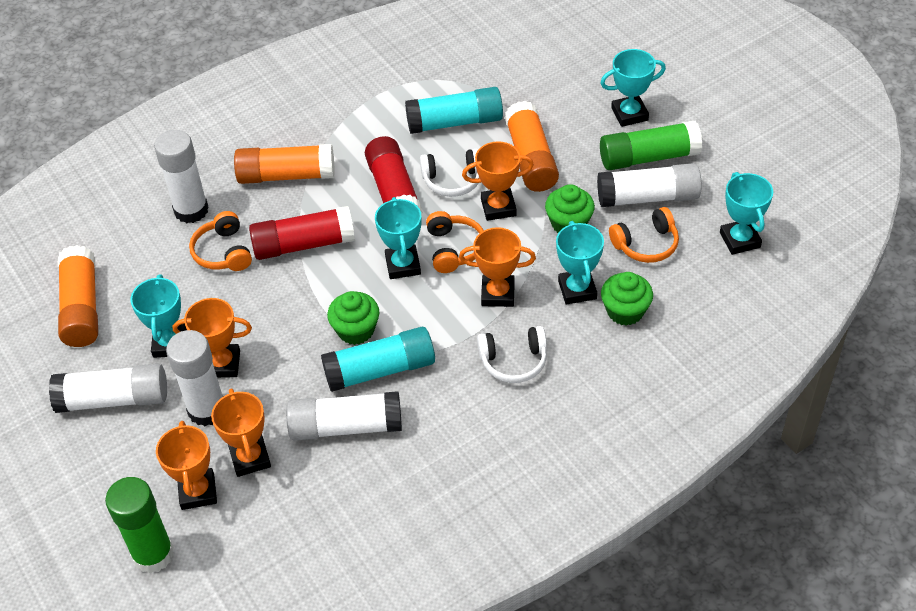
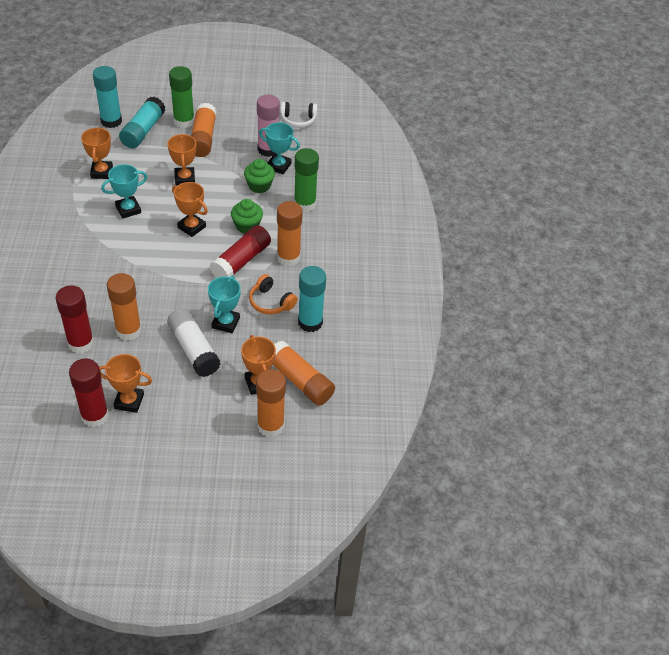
green cupcake: [327,291,379,345] [545,184,595,233] [601,272,653,326] = 3 -> [231,199,263,233] [244,159,275,193] = 2
orange glue stick: [58,245,98,347] [234,144,335,184] [505,101,559,192] = 3 -> [107,273,142,341] [191,102,217,157] [256,369,286,437] [272,341,335,406] [277,201,303,266] = 5
orange headphones: [189,211,252,271] [426,211,484,273] [609,207,679,263] = 3 -> [249,274,298,315] = 1
pink glue stick: none = 0 -> [257,95,280,157] = 1
red glue stick: [249,206,355,260] [365,136,423,215] = 2 -> [56,285,94,353] [69,359,109,428] [210,225,271,278] = 3
turquoise glue stick: [321,327,435,392] [405,87,503,134] = 2 -> [93,66,122,128] [119,97,165,148] [298,266,326,332] = 3
turquoise trophy: [131,275,187,358] [375,197,422,279] [556,221,604,305] [600,49,666,127] [720,172,773,255] = 5 -> [101,164,147,219] [208,276,241,333] [259,122,300,174] = 3
white glue stick: [49,364,167,413] [154,130,208,223] [166,330,224,426] [286,391,402,441] [597,163,702,207] = 5 -> [167,308,221,377] = 1
white headphones: [420,149,479,197] [477,326,547,383] = 2 -> [280,102,317,128] = 1

